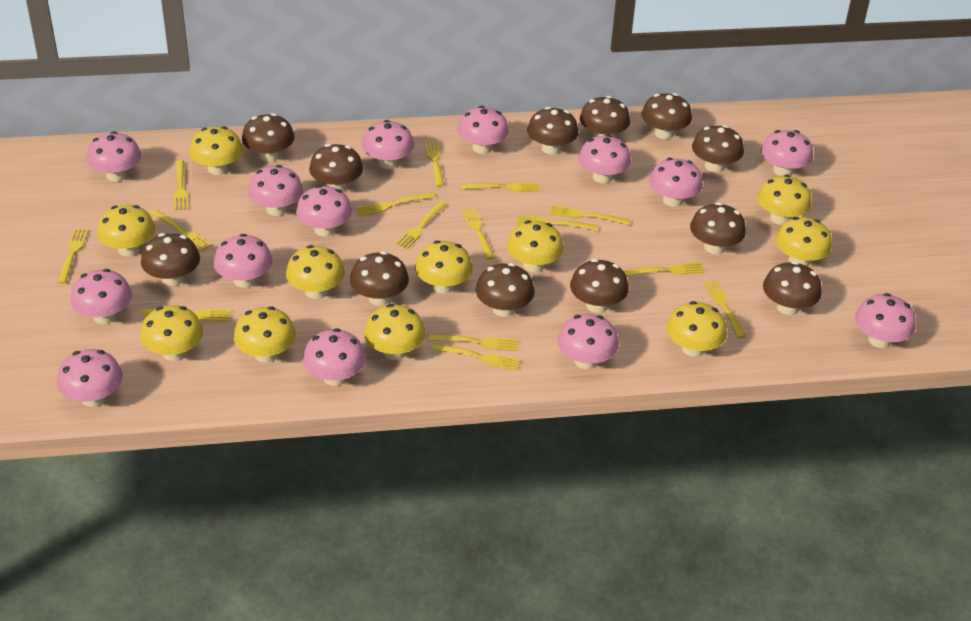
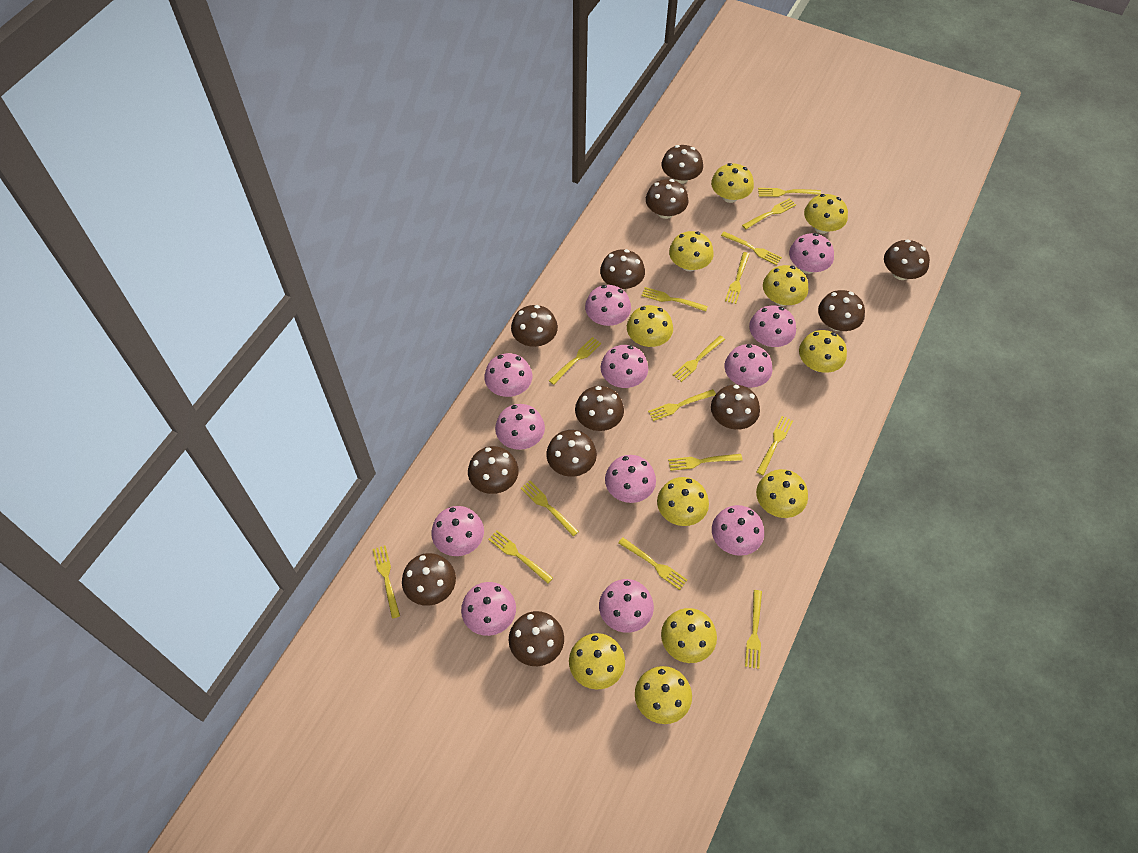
pink mushroom: [57,349,123,407] [70,269,132,324] [86,131,141,182] [214,234,273,288] [248,165,303,216] [296,185,352,236] [303,328,366,386] [362,120,414,169] [457,106,509,154] [557,314,619,369] [578,135,631,183] [649,158,703,207] [761,130,813,176] [855,293,916,348] = 14 -> [431,506,484,556] [461,582,516,636] [484,353,532,397] [495,404,545,450] [585,285,631,326] [599,579,654,633] [601,345,648,388] [605,455,656,503] [712,505,764,556] [725,344,772,388] [749,306,796,347] [789,233,834,274] = 12

